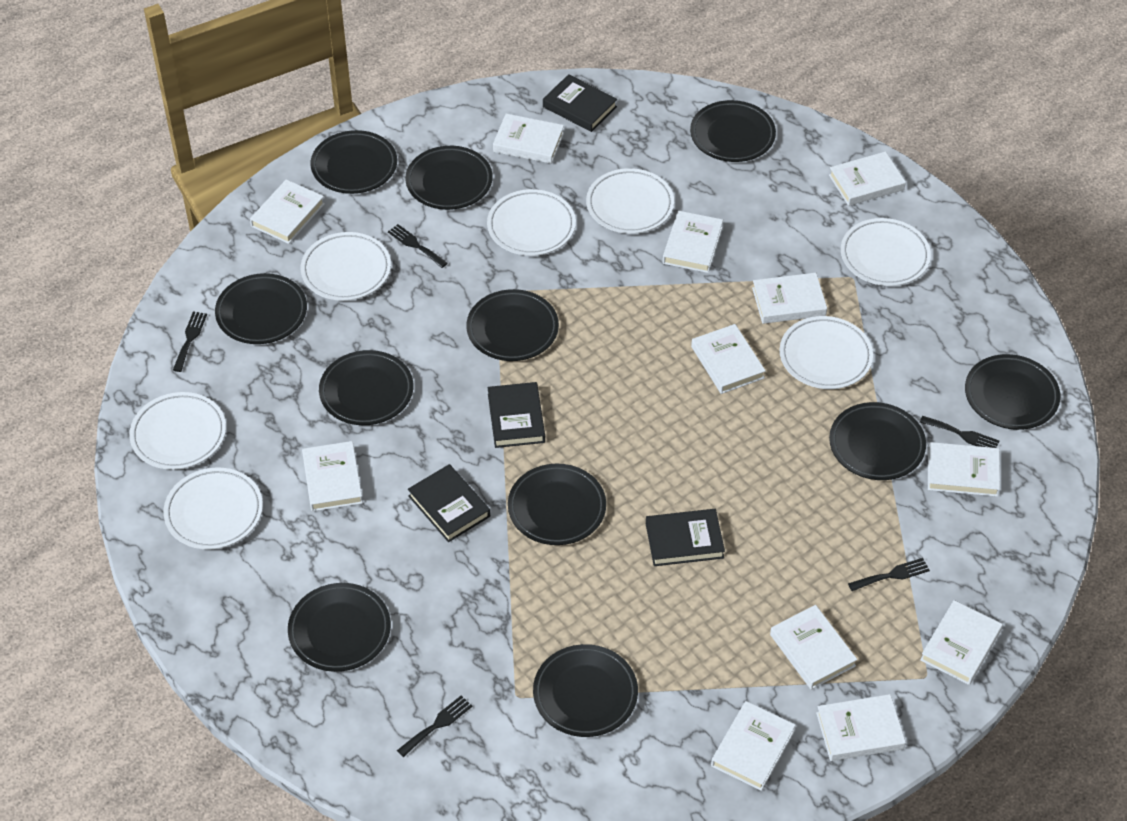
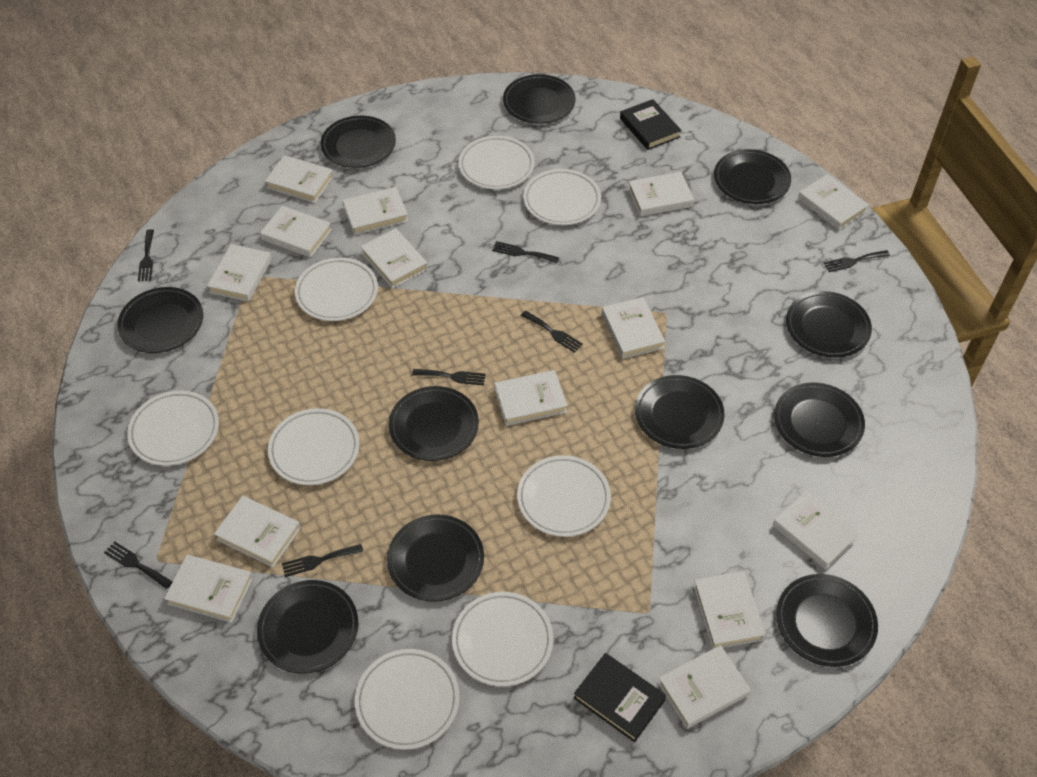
black book: [408,464,490,542] [488,382,545,448] [543,74,617,132] [646,509,725,566] = 4 -> [574,653,666,742] [620,99,681,150] = 2
black fork: [173,312,207,372] [388,224,448,268] [397,695,472,757] [848,558,930,591] [920,416,999,448] = 5 -> [104,541,173,589] [138,229,154,281] [282,544,363,577] [412,369,486,385] [492,241,559,263] [521,310,583,353] [824,250,890,272] = 7
white book: [250,179,325,244] [302,441,363,512] [493,114,564,164] [663,211,723,273] [691,324,766,394] [711,701,796,791] [752,273,827,324] [770,605,857,690] [816,694,906,761] [829,151,906,206] [920,600,1003,685] [928,442,1000,497] = 12 -> [164,555,253,623] [207,244,272,302] [214,496,301,567] [260,206,332,258] [265,155,334,203] [342,187,408,235] [360,228,428,288] [494,370,568,426] [602,297,665,359] [628,172,694,216] [658,645,751,729] [693,571,765,649] [773,491,860,570] [798,174,869,230] = 14
white plate: [129,392,226,470] [163,468,263,549] [301,232,391,301] [487,189,576,256] [586,168,674,234] [780,316,873,389] [841,218,931,286] = 7 -> [127,391,219,466] [268,408,360,485] [295,258,378,321] [355,649,460,750] [452,592,553,686] [459,136,535,189] [517,455,611,537] [523,169,601,225] = 8

